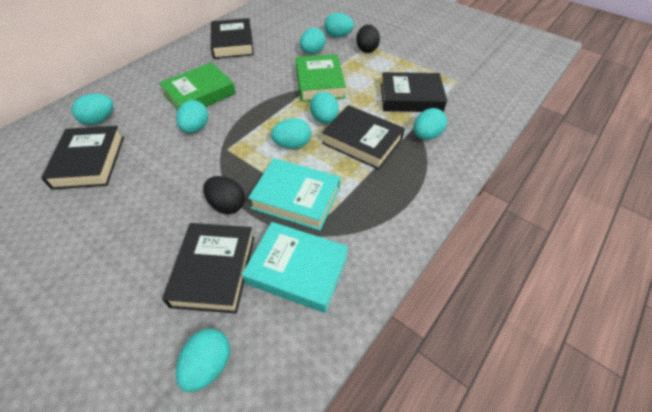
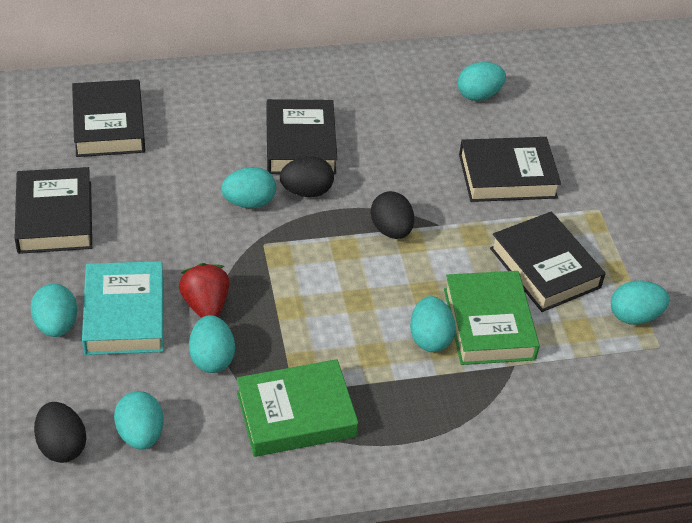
black egg: [203,176,245,214] [356,24,380,53] = 2 -> [34,402,87,463] [280,156,334,197] [371,191,414,239] = 3
red strawberry: none = 0 -> [179,263,230,318] = 1
turquoise book: [242,222,348,313] [248,158,340,230] = 2 -> [82,261,163,355] = 1
turquoise egg: [72,94,113,125] [176,100,208,133] [176,329,230,392] [271,118,311,149] [300,28,326,54] [310,92,339,124] [324,13,354,38] [413,108,447,140] = 8 -> [31,284,77,337] [114,391,164,450] [189,315,235,373] [221,167,276,209] [410,296,456,352] [458,62,506,101] [611,280,670,325] = 7

